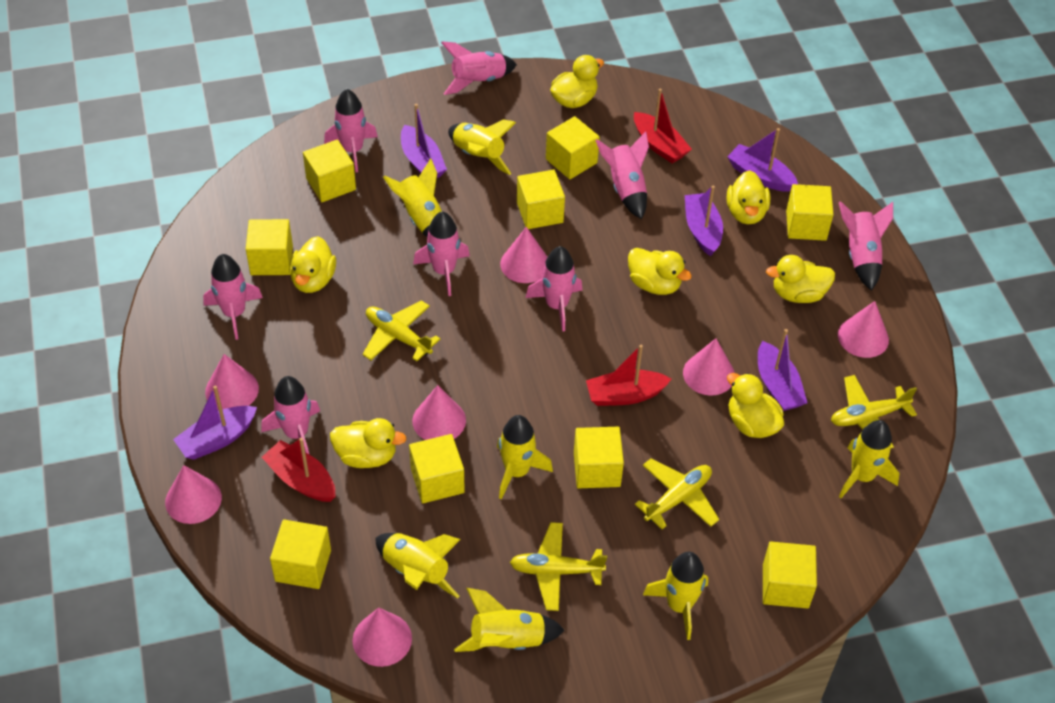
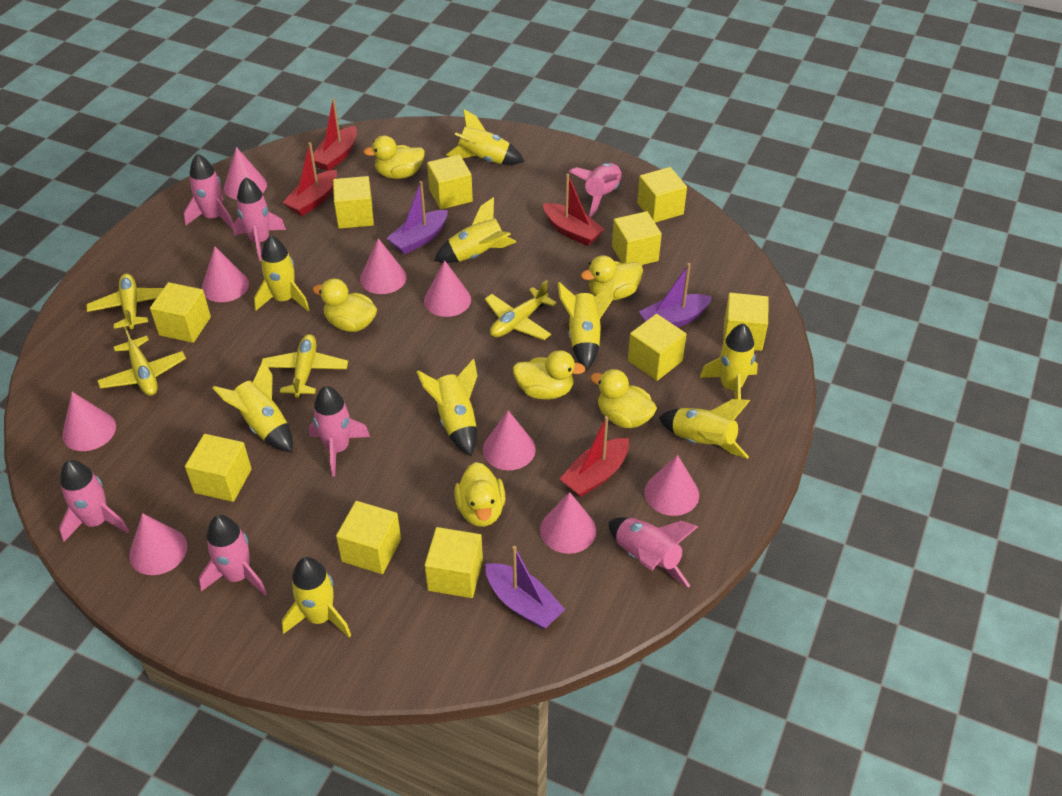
pink cone: [165,465,222,524] [205,354,259,410] [352,607,412,667] [412,385,466,440] [500,227,547,283] [683,338,735,395] [838,301,889,358] = 7 -> [62,392,116,451] [129,513,187,575] [202,246,249,302] [224,147,267,200] [360,238,407,294] [424,260,471,317] [483,410,536,470] [540,492,596,554] [645,455,699,516] = 9
pink rocket: [203,254,263,340] [261,376,320,454] [324,89,378,172] [413,211,470,296] [441,41,517,95] [526,246,582,332] [595,132,649,219] [839,201,893,291] = 8 -> [59,460,129,542] [184,154,233,229] [199,515,267,595] [233,177,286,261] [309,386,370,476] [569,163,622,217] [609,517,699,587] = 7
purple boat: [173,386,257,460] [401,104,447,178] [685,186,723,256] [727,128,798,192] [758,329,807,411] = 5 -> [386,181,448,254] [486,546,565,629] [639,263,712,327] = 3
red boat: [262,438,336,502] [586,345,671,406] [634,89,692,163] = 3 -> [282,142,337,216] [313,99,357,171] [543,174,605,246] [560,416,629,497] = 4
yellow cube: [246,219,293,275] [270,519,331,589] [303,140,356,202] [409,434,465,503] [517,170,565,229] [546,116,600,179] [574,427,624,488] [763,542,817,609] [786,184,834,241] = 9 -> [150,282,211,343] [185,434,252,502] [333,176,374,229] [336,501,401,574] [425,527,483,598] [427,154,473,210] [612,211,662,265] [628,314,687,381] [637,167,687,223] [723,293,769,351] = 10
yellow duck: [289,236,336,293] [330,418,407,468] [550,55,604,108] [628,248,692,295] [727,170,771,224] [727,373,784,438] [766,255,835,303] = 7 -> [313,278,377,332] [363,135,425,179] [454,462,505,527] [513,350,586,400] [581,255,643,300] [591,369,657,428] = 6
yellow rocket: [376,533,461,598] [383,158,442,238] [448,119,516,175] [454,588,565,652] [497,415,553,499] [643,552,708,640] [839,420,900,498] = 7 -> [212,360,293,453] [254,235,310,311] [282,557,351,637] [417,359,477,456] [434,197,516,263] [446,109,525,165] [558,282,614,370] [659,399,750,459] [700,323,758,399] = 9

